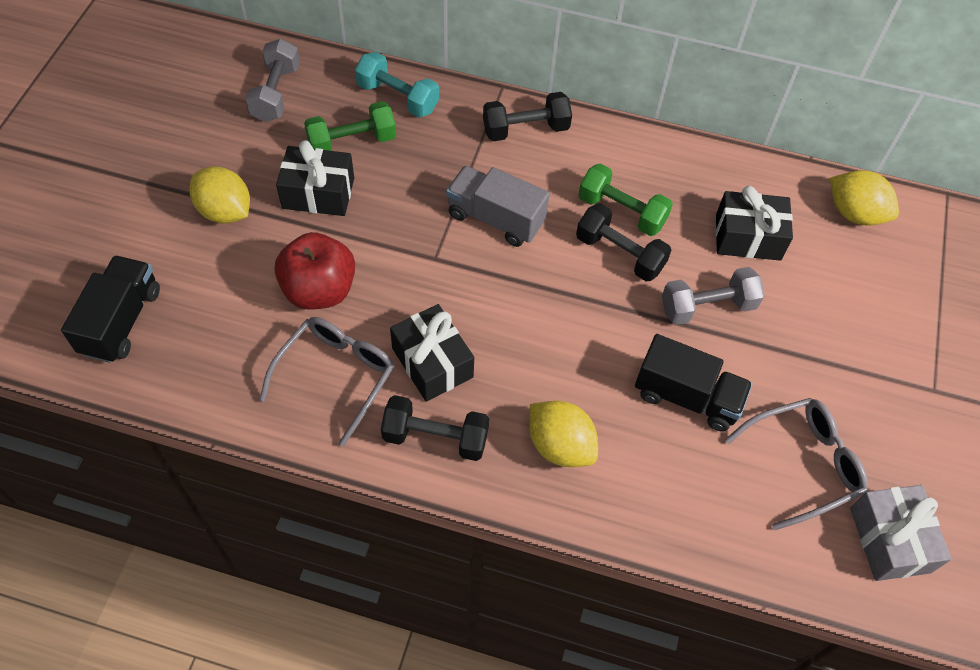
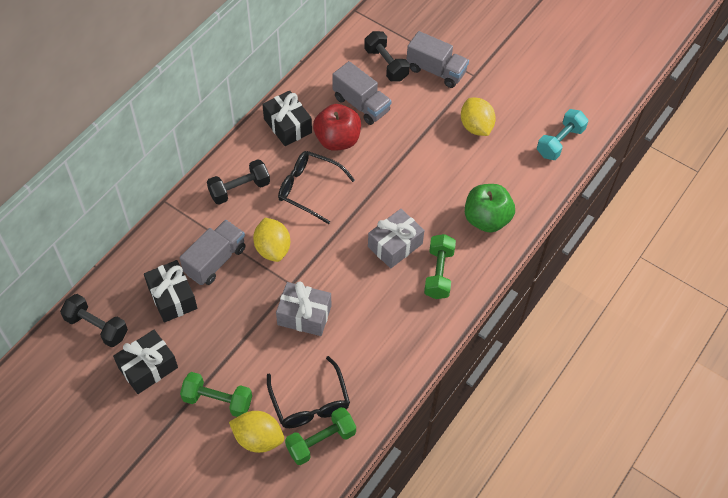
black glasses: none = 0 -> [267,356,350,428] [278,151,355,224] = 2
black truck: [61,255,160,363] [635,334,753,432] = 2 -> none = 0
green apple: none = 0 -> [465,184,515,233] = 1
green dumbbell: [304,101,396,151] [579,164,673,236] = 2 -> [180,372,252,417] [285,407,356,465] [424,234,456,299] = 3
grey dumbbell: [245,39,300,122] [662,267,765,325] = 2 -> none = 0
grey gift: [850,485,952,581] = 1 -> [276,281,331,336] [368,209,424,269] = 2
grey glasses: [260,317,394,447] [725,398,868,530] = 2 -> none = 0
grey truck: [446,166,550,247] = 1 -> [180,220,246,285] [332,61,392,125] [406,31,469,88] = 3

